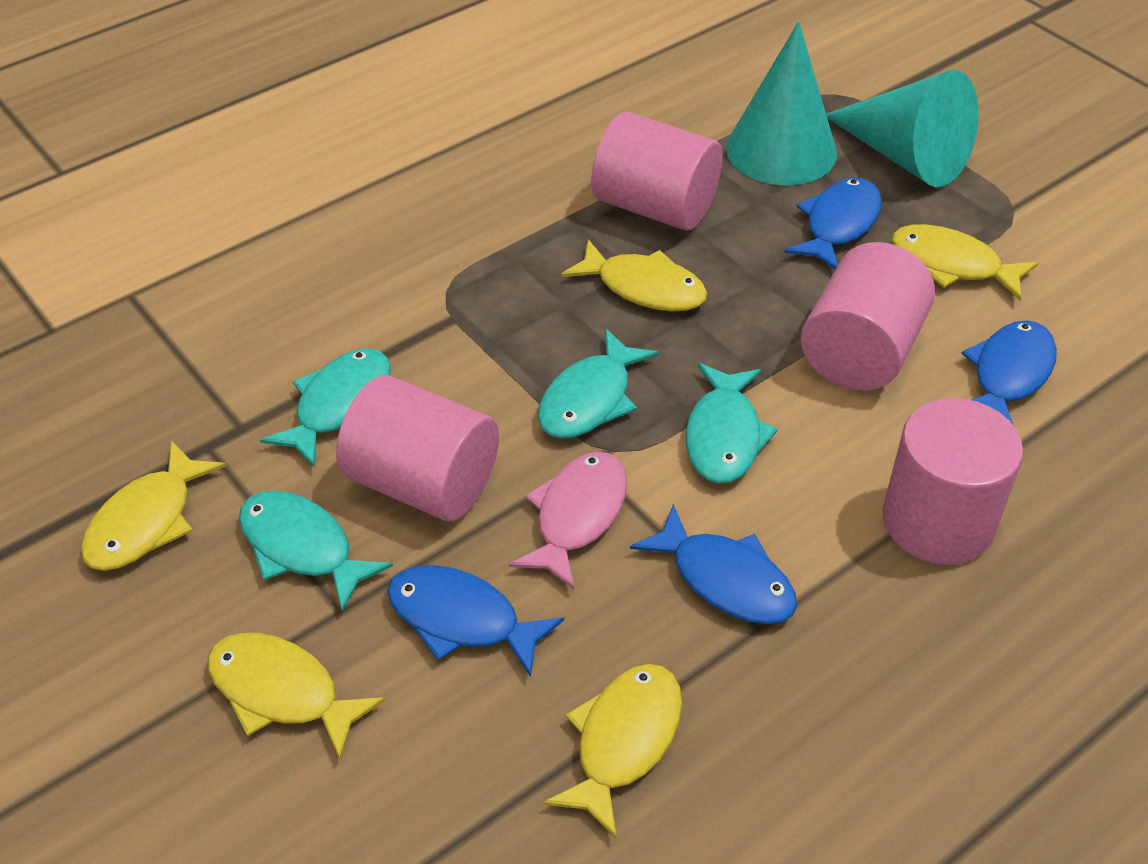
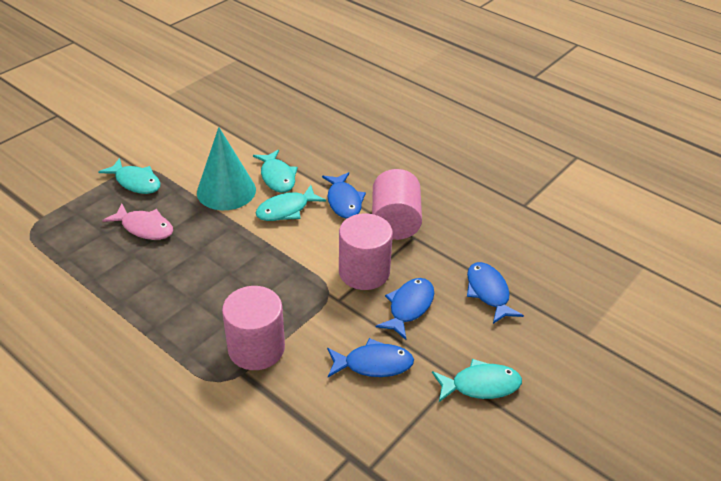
pink cylinder: [336,375,499,521] [591,112,723,231] [801,242,935,391] [883,398,1023,565] = 4 -> [222,286,285,370] [339,214,393,290] [372,169,422,240] = 3
turquoise cone: [726,22,837,186] [826,70,979,187] = 2 -> [197,127,256,210] = 1
yellow fish: [81,440,226,571] [208,633,385,760] [543,664,682,838] [561,239,707,311] [892,224,1038,301] = 5 -> none = 0

